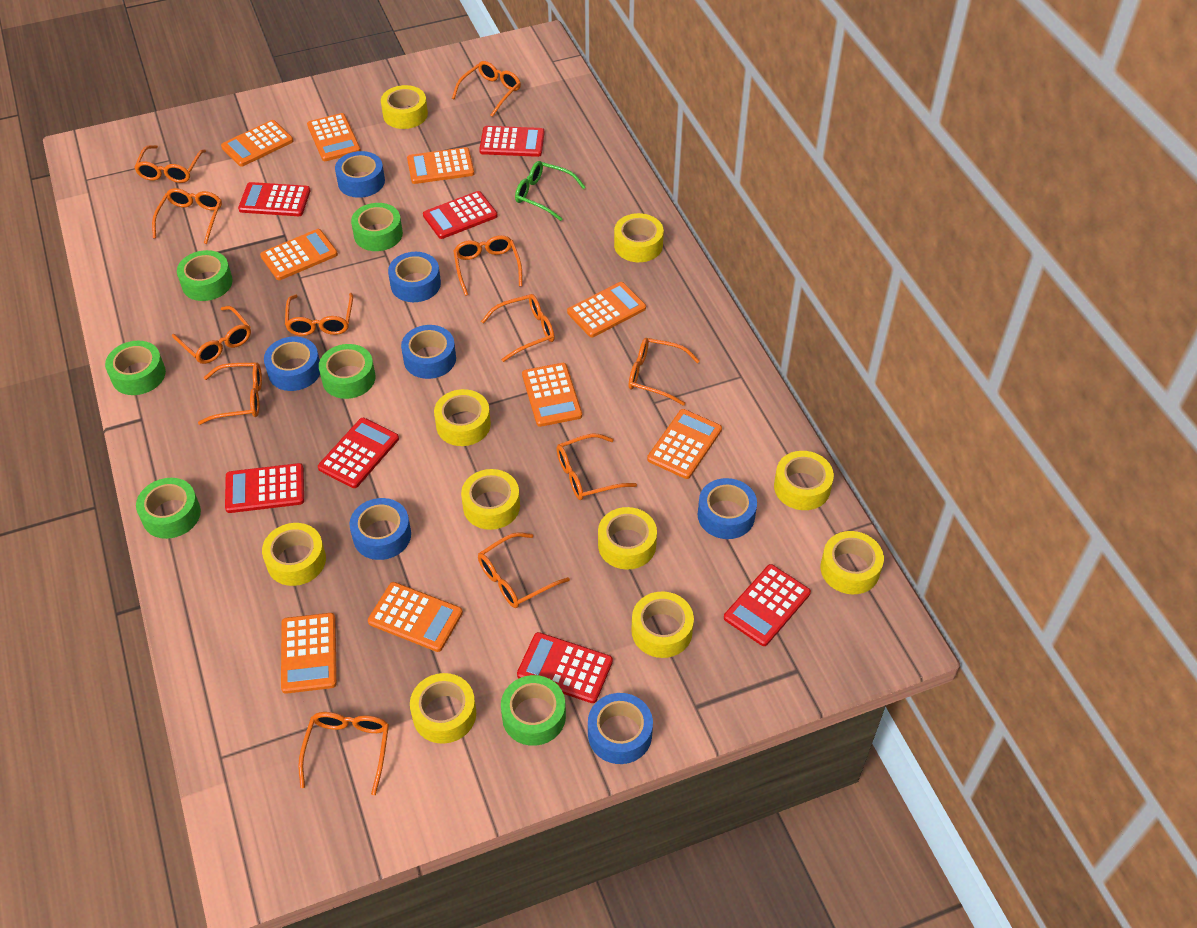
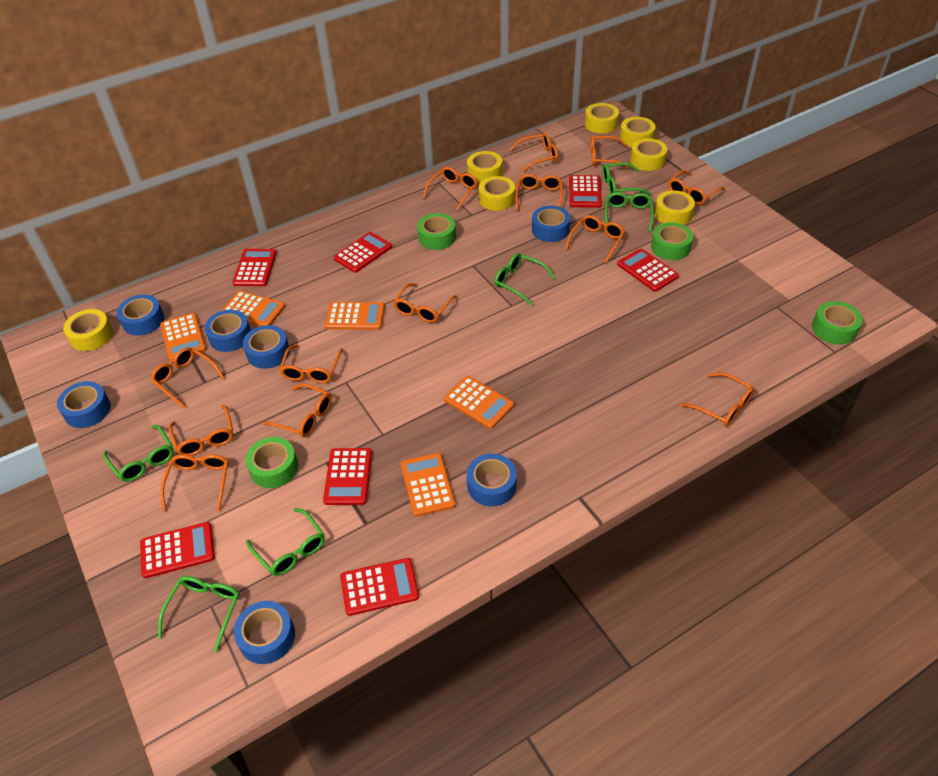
green glasses: [515,161,585,221] = 1 -> [103,425,174,482] [158,576,240,653] [246,508,325,576] [494,253,555,305] [602,163,651,195] [605,192,654,232] = 6
green tape: [105,341,166,395] [136,478,201,539] [177,250,233,301] [319,344,375,399] [351,203,403,251] [501,675,566,746] = 6 -> [246,437,298,488] [417,213,456,250] [651,222,693,260] [812,301,863,344] = 4
orange calculator: [221,120,294,167] [260,229,338,280] [281,613,337,694] [307,113,361,161] [368,582,463,652] [407,147,474,184] [522,363,582,427] [567,282,646,337] [647,409,722,479] = 9 -> [160,313,206,361] [221,291,285,326] [325,302,385,330] [401,453,456,517] [444,376,514,429] = 5
orange glasses: [134,145,206,183] [152,188,222,244] [172,306,251,364] [198,362,262,425] [285,293,353,336] [298,712,389,795] [452,61,521,117] [453,235,522,296] [478,532,570,608] [481,294,555,362] [557,434,637,500] [629,338,700,406] = 12 -> [150,347,224,408] [160,454,229,511] [169,405,233,456] [263,384,332,437] [279,345,343,383] [393,283,457,323] [423,167,478,210] [510,133,558,172] [515,174,563,211] [565,215,625,263] [591,135,631,169] [668,170,725,205] [681,372,754,427] = 13
yellow tape: [262,523,326,586] [381,85,428,129] [410,673,476,744] [434,389,491,446] [461,469,520,530] [598,507,657,570] [614,213,664,262] [631,591,694,658] [774,451,834,510] [820,531,884,594] = 10 -> [63,309,113,351] [467,151,502,184] [479,176,515,211] [585,103,619,133] [620,117,656,147] [630,139,667,171] [655,190,695,225] = 7

